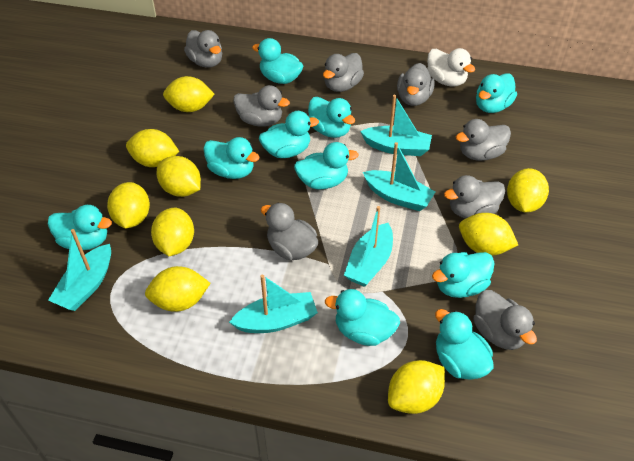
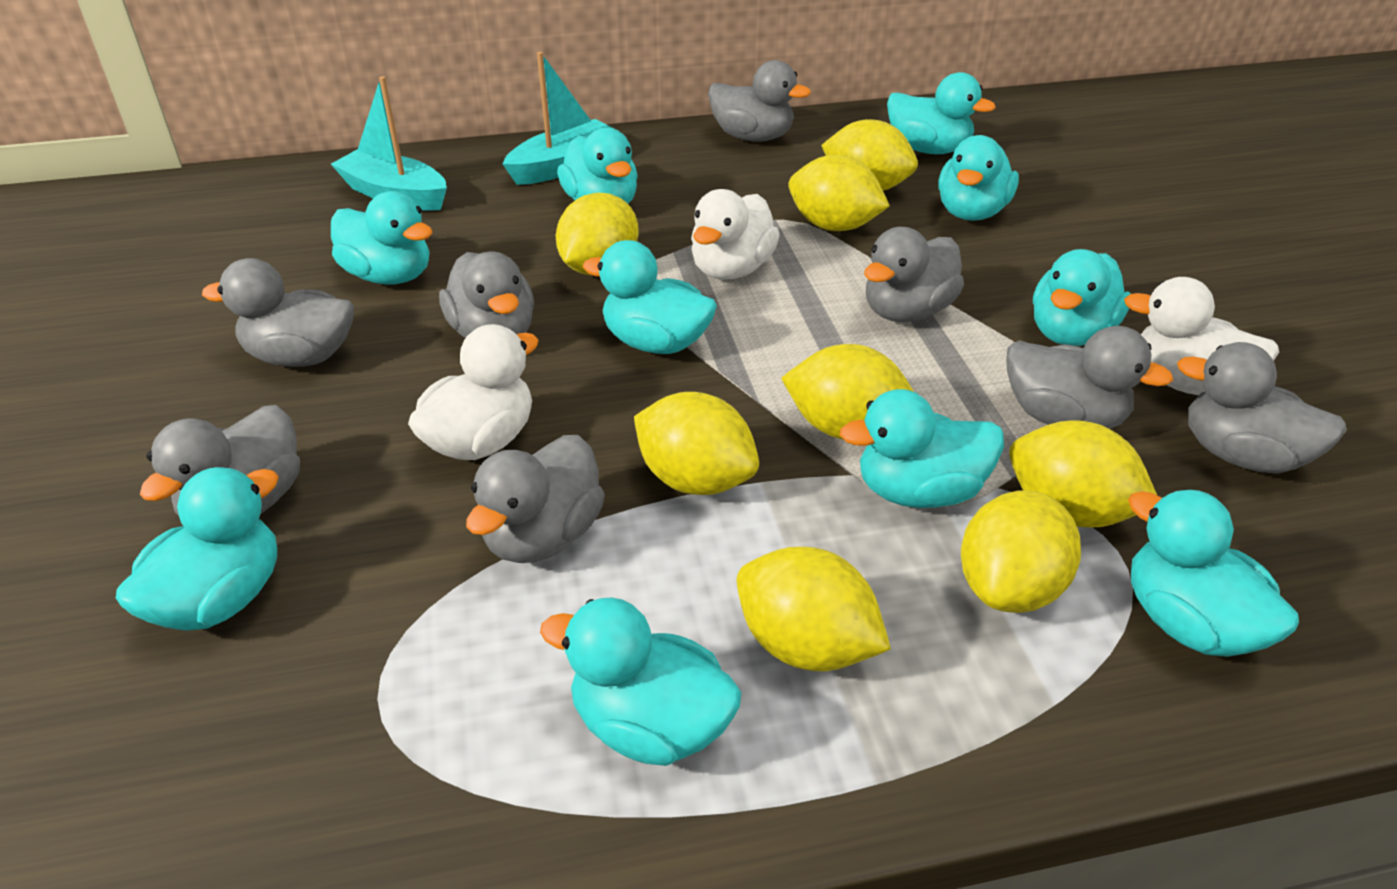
turquoise boat: [48,229,111,311] [229,275,318,333] [344,206,393,287] [360,95,432,156] [363,142,435,211] = 5 -> [331,76,447,211] [503,52,614,185] = 2
white duck: [427,48,475,87] = 1 -> [408,324,539,460] [691,189,780,280] [1124,277,1279,395] = 3
yellow lemon: [107,182,150,228] [126,129,179,167] [145,266,210,312] [151,207,194,256] [157,156,201,197] [163,76,215,112] [388,360,445,414] [459,213,518,256] [507,168,549,213] = 9 -> [556,193,639,276] [634,392,759,495] [737,547,891,671] [781,344,914,439] [788,155,890,231] [821,119,918,191] [961,491,1081,613] [1009,420,1157,528] = 8

